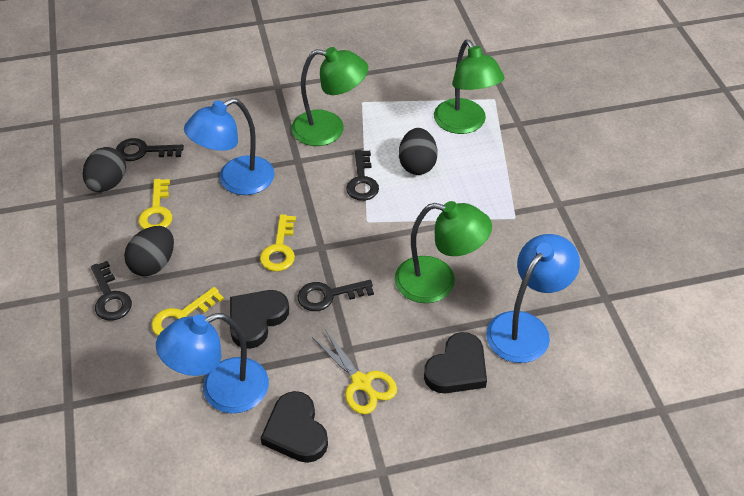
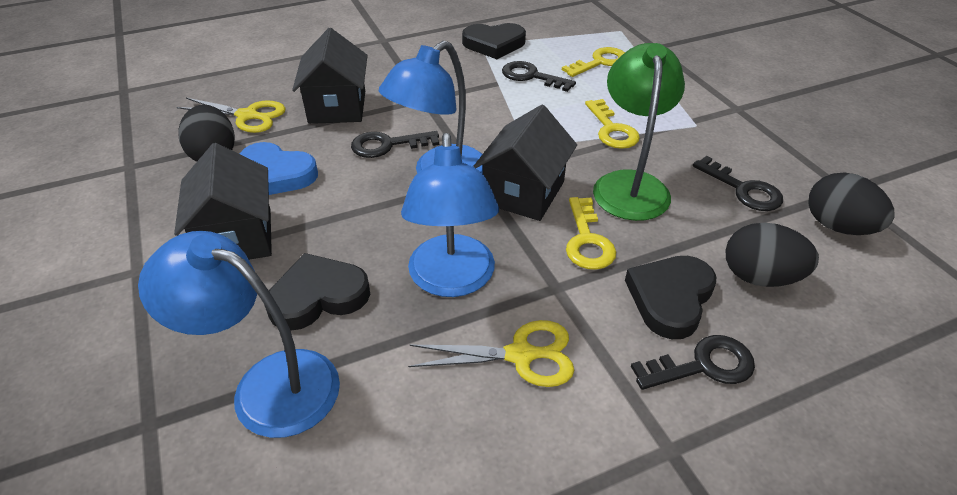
black house: none = 0 -> [174,143,272,260] [292,28,368,124] [473,105,577,221] = 3
blue heart: none = 0 -> [240,142,318,195] = 1
green lamp: [291,47,368,146] [395,201,492,303] [434,40,505,134] = 3 -> [593,43,685,221] = 1
yellow scissors: [312,329,397,414] = 1 -> [177,98,286,133] [408,320,574,387] = 2

